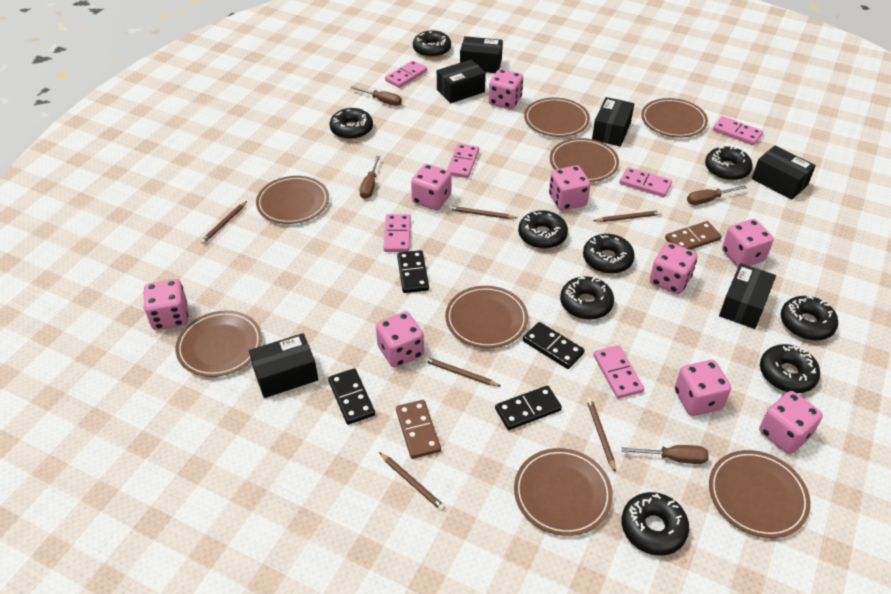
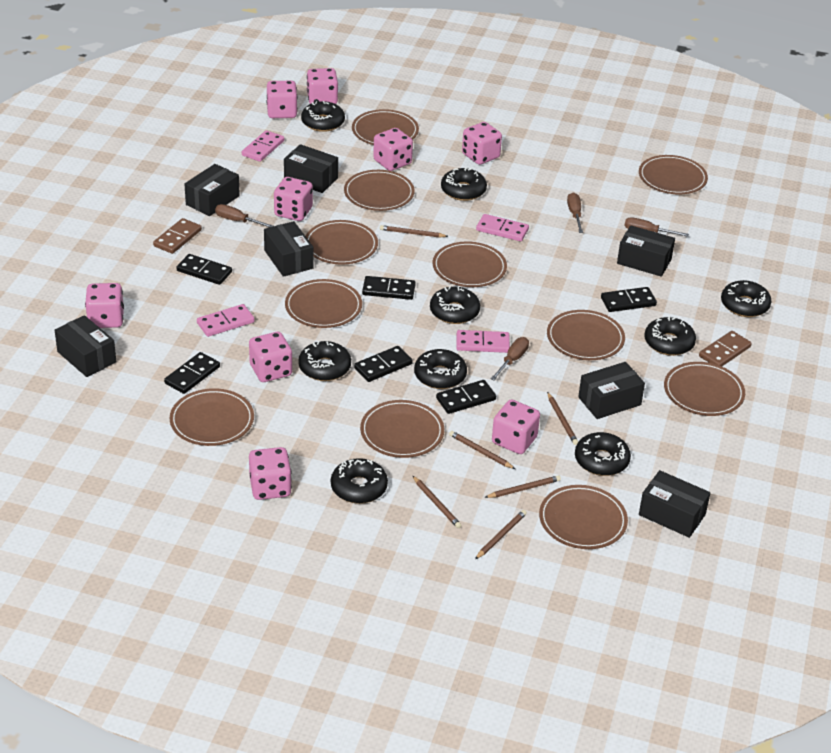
black box: [249,333,318,398] [437,59,486,103] [460,36,503,73] [592,97,634,147] [719,263,776,329] [752,146,816,200] = 6 -> [55,315,116,377] [184,164,240,216] [264,221,314,277] [284,144,338,193] [578,362,645,419] [617,225,675,277] [639,470,710,538] = 7
black domino: [328,368,375,425] [397,250,429,293] [495,386,562,430] [523,322,585,369] = 4 -> [164,352,220,394] [176,254,232,285] [354,346,413,382] [362,276,416,300] [436,380,496,414] [601,287,657,312] = 6
brown plate: [175,310,262,377] [256,176,329,224] [445,286,528,348] [514,448,613,536] [524,98,590,137] [550,138,619,182] [641,98,708,137] [709,450,811,538] = 8 -> [170,388,254,446] [285,279,362,328] [306,220,378,265] [344,170,415,211] [352,109,419,145] [360,400,444,458] [433,241,507,287] [539,485,628,549] [547,310,625,360] [639,155,708,194] [664,362,745,416] = 11
pink domino: [383,214,411,252] [385,60,427,88] [447,144,479,178] [593,345,644,399] [619,167,672,197] [713,116,763,145] = 6 -> [197,304,255,337] [242,130,284,162] [456,330,510,353] [476,214,529,241] = 4

